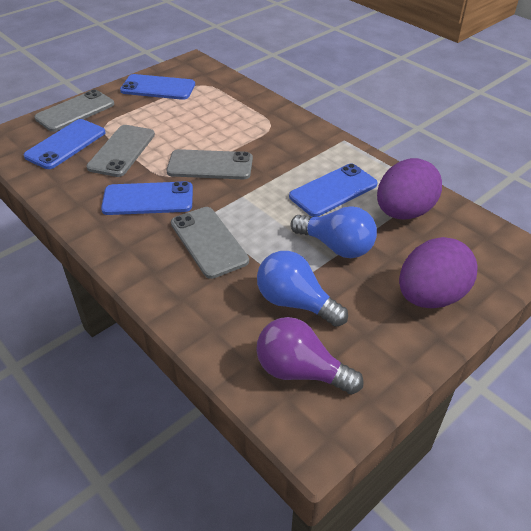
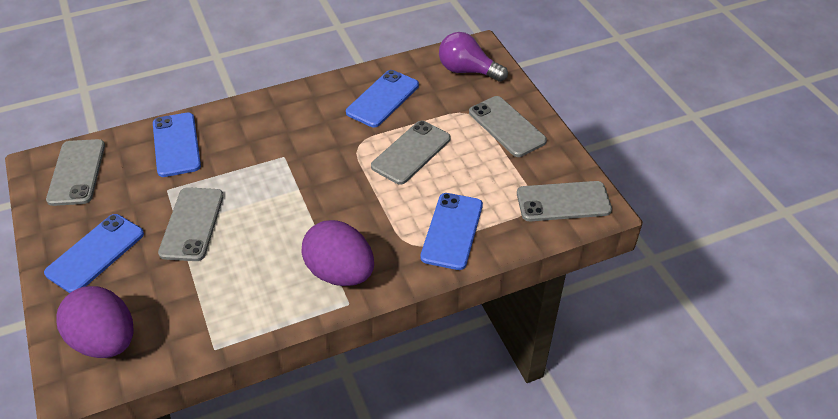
blue light bulb: [257,251,348,327] [290,206,377,258] = 2 -> none = 0
grey phone: [35,89,114,132] [86,125,155,177] [167,149,253,179] [171,207,249,279] = 4 -> [46,139,105,206] [158,187,224,261] [371,121,451,185] [469,96,547,157] [517,181,612,221] = 5

